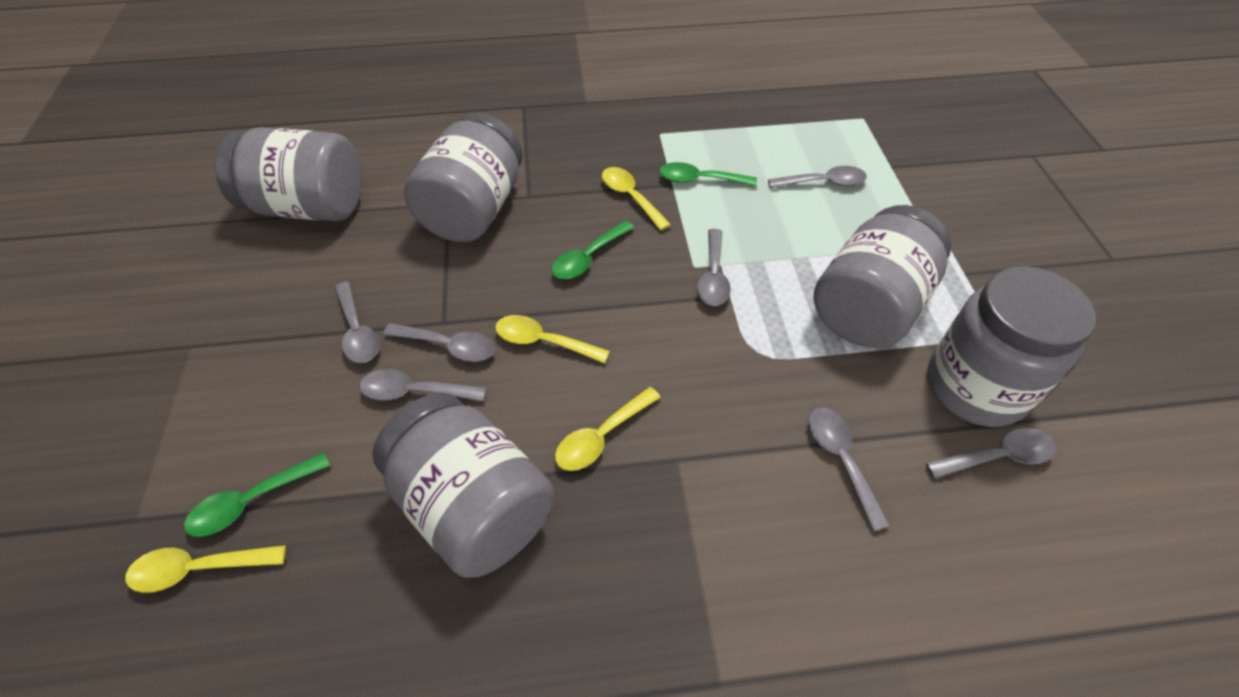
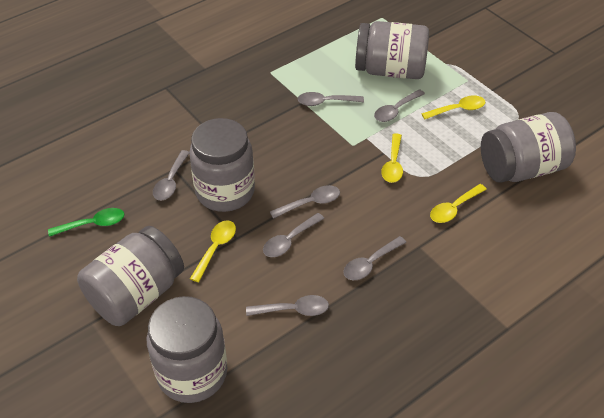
green spoon: [184,452,330,537] [551,221,634,279] [659,162,757,186] = 3 -> [48,208,125,237] = 1

